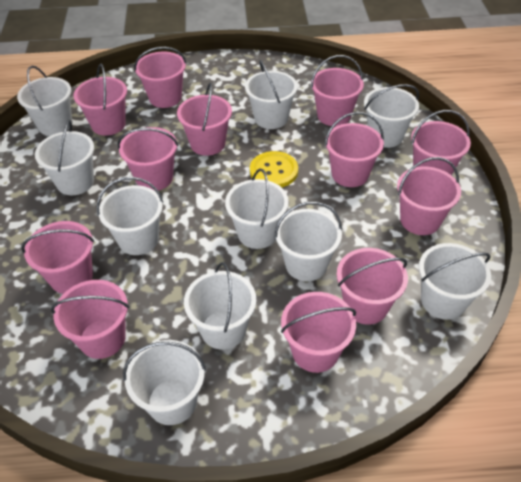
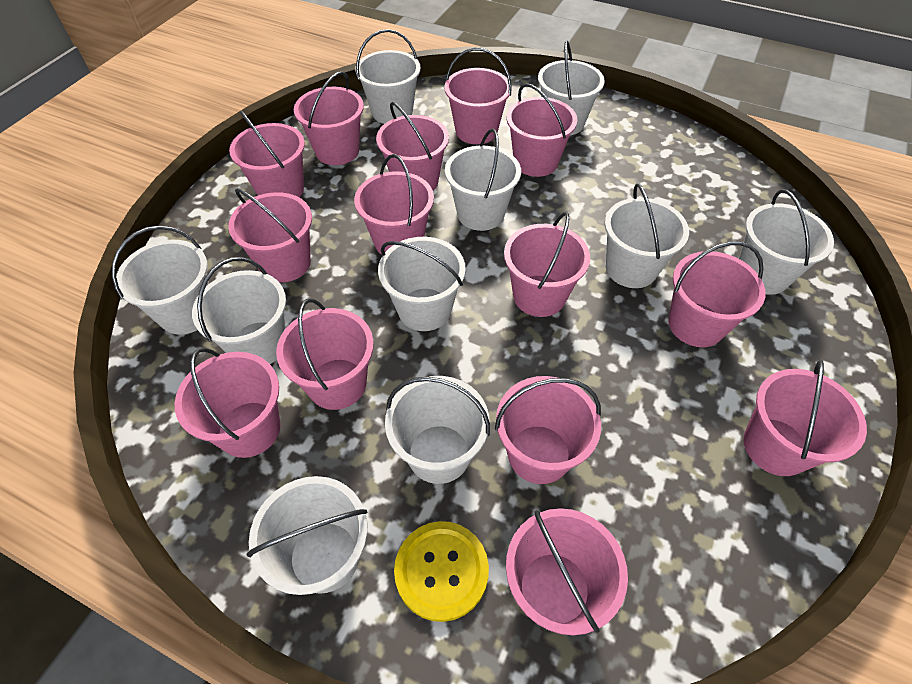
pink bucket: [22,221,94,294] [51,280,129,359] [74,64,127,136] [117,127,178,191] [134,47,186,108] [177,83,232,156] [281,292,356,373] [311,55,364,126] [325,112,384,187] [337,248,408,325] [397,157,461,235] [411,110,471,175] = 12 -> [175,348,281,458] [228,188,312,283] [229,111,305,197] [276,298,374,410] [294,71,364,165] [354,154,434,255] [376,102,449,191] [444,48,512,144] [495,376,601,484] [504,212,590,317] [506,83,577,177] [506,508,628,635] [668,241,766,347] [743,360,867,476] = 14

